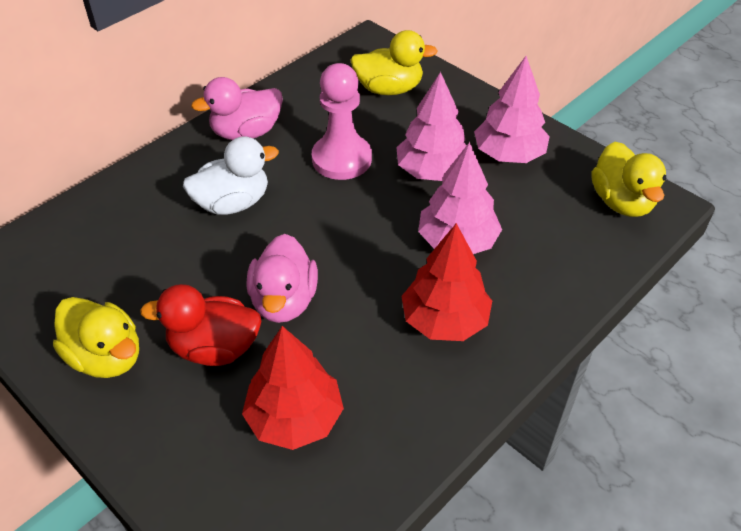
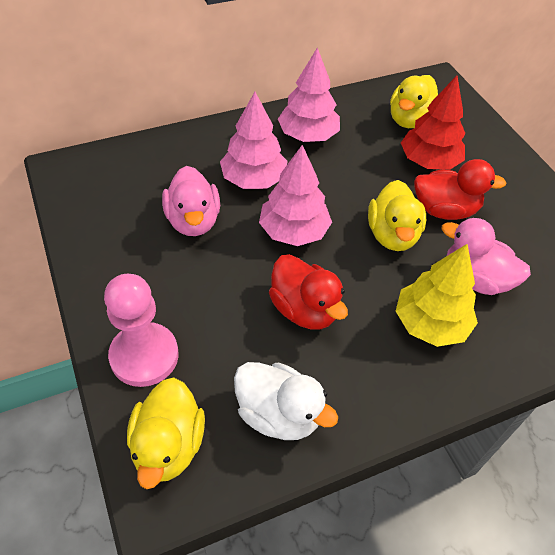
red duck: [140,284,261,366] = 1 -> [269,254,348,330] [414,159,506,220] = 2
red tree: [242,326,344,450] [401,223,492,341] = 2 -> [401,76,466,170] = 1
yellow tree: none = 0 -> [396,244,478,347] = 1

